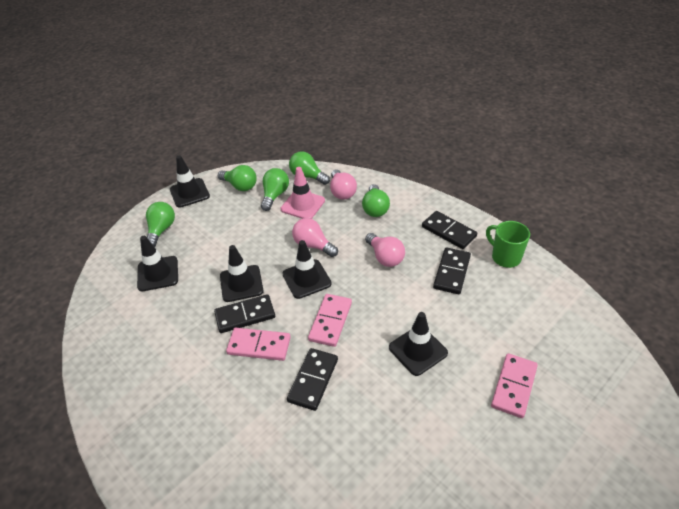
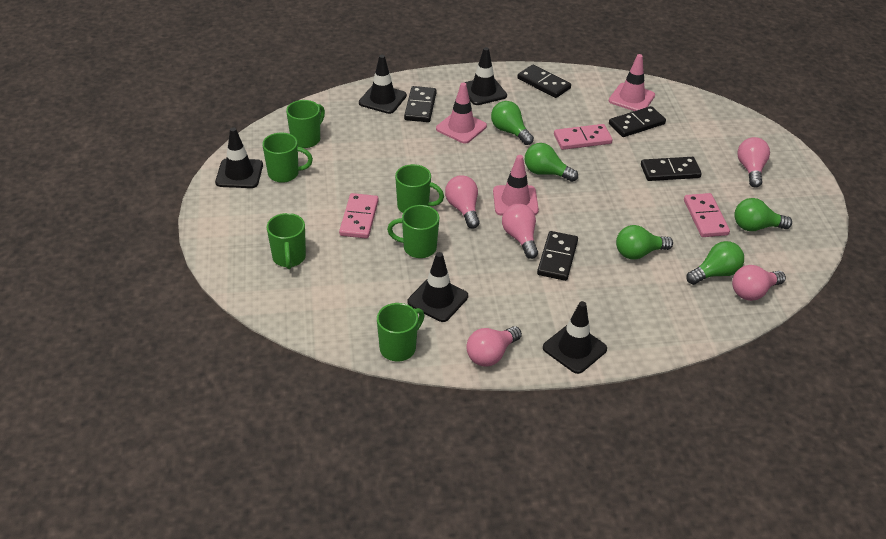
black domino: [214,294,275,333] [287,348,338,411] [422,211,477,249] [433,248,471,294] = 4 -> [404,86,437,122] [517,65,571,98] [537,231,578,281] [609,106,666,137] [641,157,702,181] = 5
green mug: [486,221,530,268] = 1 -> [262,133,313,183] [266,213,306,269] [286,100,325,148] [377,303,425,361] [387,205,439,258] [395,164,444,213] = 6
pink light bulb: [292,218,338,257] [330,169,357,200] [365,233,405,267] = 3 -> [445,175,480,229] [466,326,522,367] [502,204,538,259] [732,265,786,301] [738,137,770,188] = 5
pink traffic cone: [281,167,325,219] = 1 -> [436,83,487,144] [493,155,539,216] [609,54,655,111] = 3

